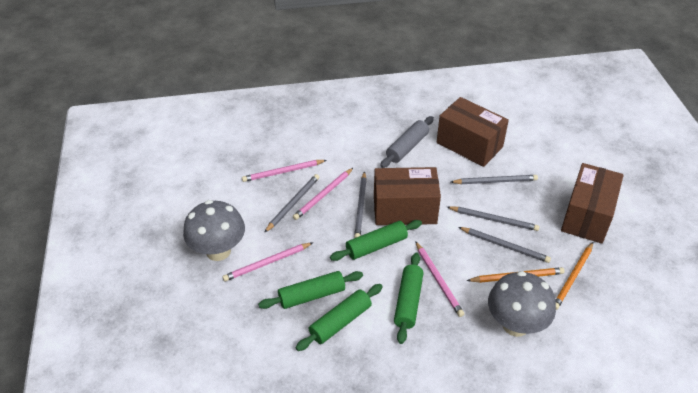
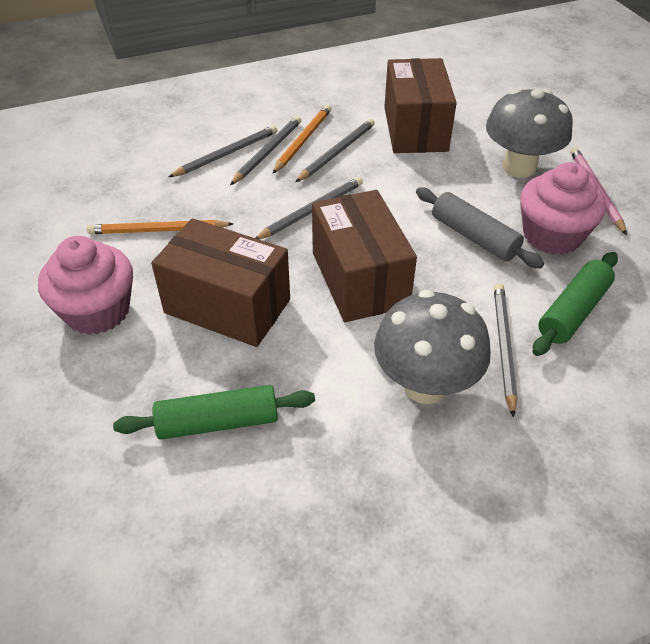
green rolling pin: [258,271,363,309] [296,284,383,351] [330,220,422,261] [394,253,424,344] = 4 -> [113,385,315,440] [533,252,618,356] = 2
pink cupcake: none = 0 -> [38,236,133,335] [520,162,606,255] = 2
pink pencil: [222,242,313,281] [242,160,327,182] [293,168,353,220] [415,241,464,317] = 4 -> [570,147,627,235] = 1

